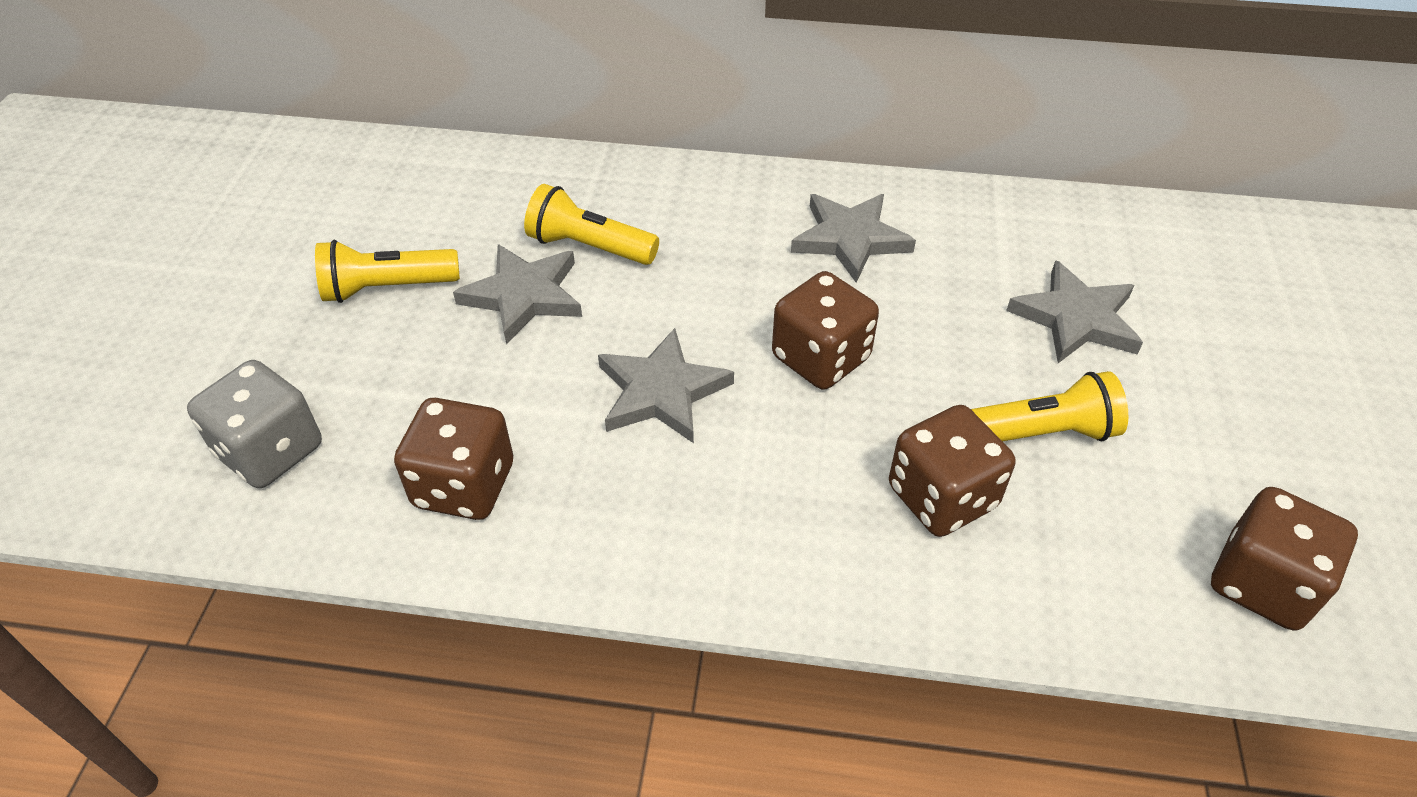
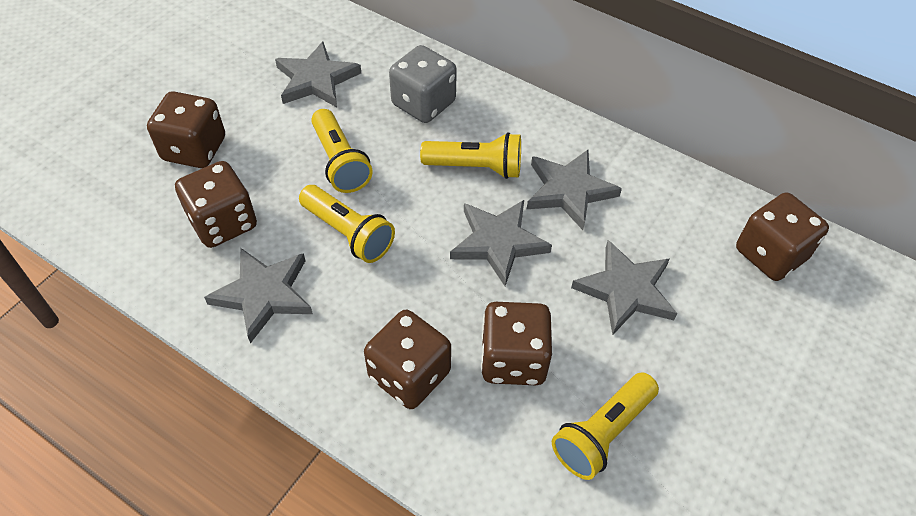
brown dice: [394,398,513,520] [772,271,879,390] [889,405,1015,537] [1211,487,1358,631] = 4 -> [147,92,225,168] [175,161,257,248] [364,310,451,409] [481,302,552,385] [736,193,829,281] = 5
grey star: [453,244,582,344] [598,328,734,443] [791,194,916,283] [1006,260,1143,363] = 4 -> [204,248,313,344] [275,41,361,107] [450,200,552,286] [527,150,622,230] [571,240,677,335] = 5
yellow flashlight: [315,240,460,303] [524,184,659,265] [971,371,1128,441] = 3 -> [299,185,395,263] [311,109,373,193] [420,132,521,179] [552,372,659,480] = 4

